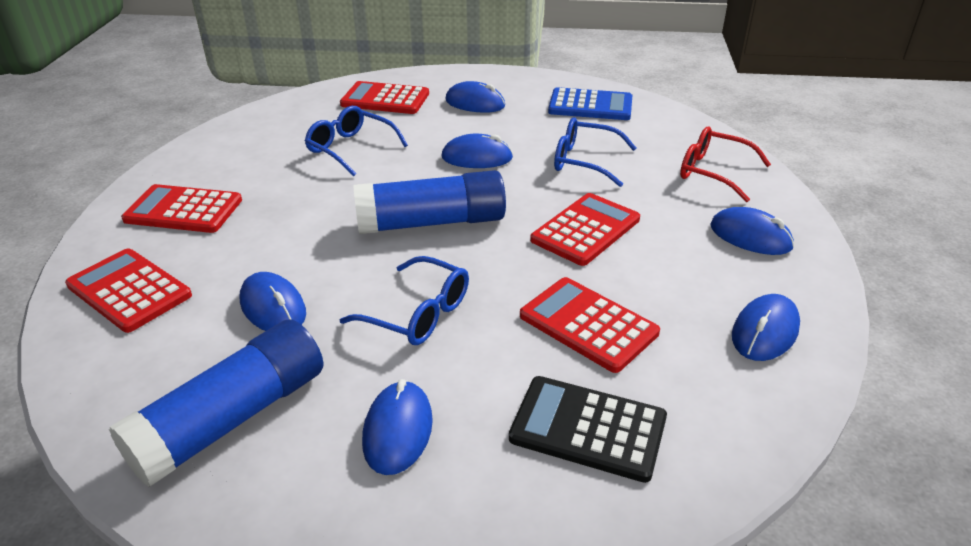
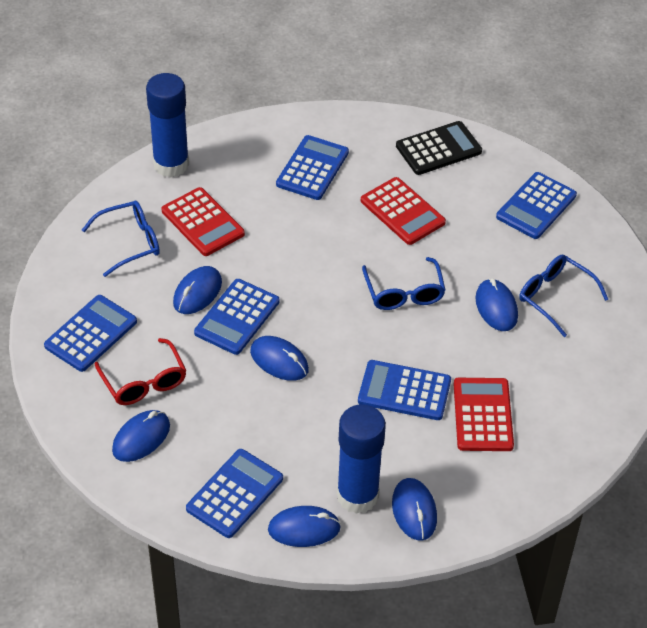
blue calculator: [548,87,632,120] = 1 -> [44,295,137,372] [186,449,283,538] [194,279,279,355] [276,135,349,200] [358,360,451,420] [496,172,577,239] = 6
red calculator: [65,249,192,333] [121,184,242,233] [340,81,429,114] [520,277,660,373] [530,193,640,266] = 5 -> [161,187,245,256] [361,177,446,245] [454,378,514,451] = 3

